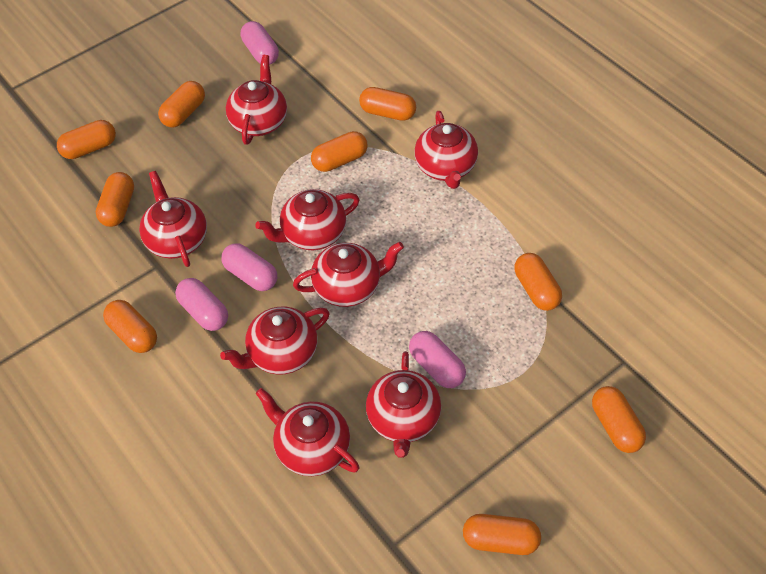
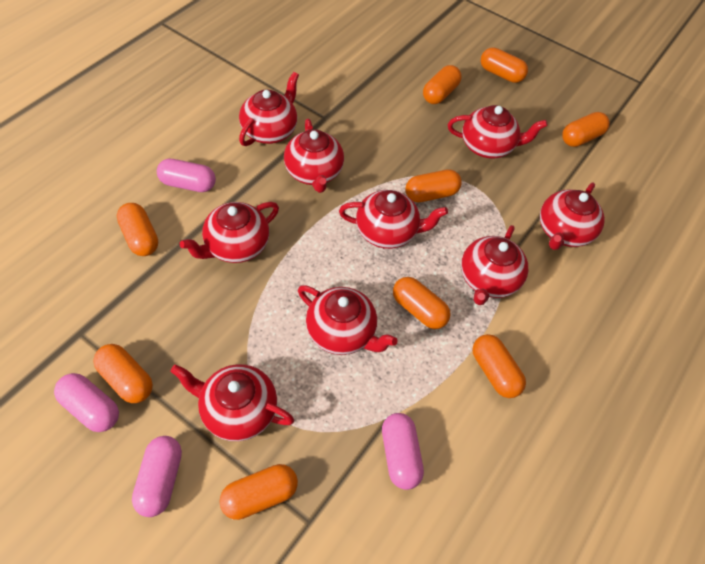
red teapot: [139,171,207,267] [220,307,330,374] [226,55,287,145] [255,189,360,250] [255,388,359,476] [293,242,404,307] [366,351,441,458] [414,111,478,189] = 8 -> [170,364,294,441] [180,202,279,263] [239,72,299,146] [284,119,344,193] [298,285,398,355] [339,190,448,249] [448,105,548,159] [461,225,528,305] [540,183,605,250] = 9

